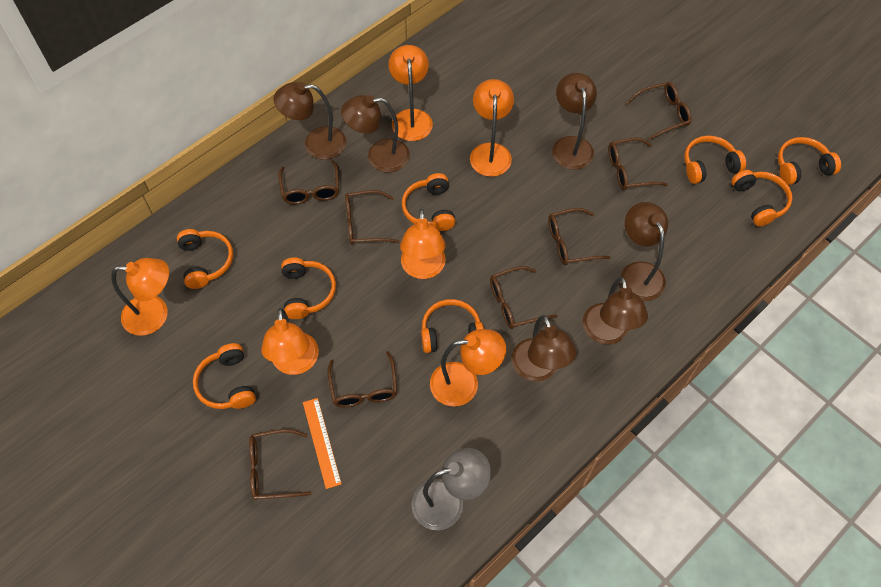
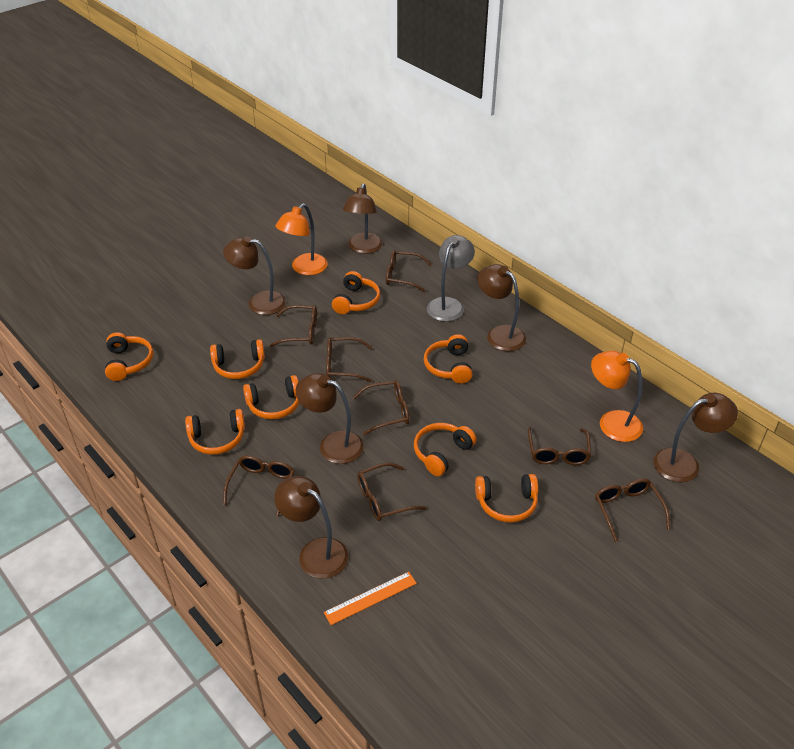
orange lamp: [111,258,169,336] [261,308,319,375] [389,45,433,141] [400,209,446,279] [430,329,506,407] [470,79,514,177] = 6 -> [275,204,328,275] [591,351,643,442] = 2

